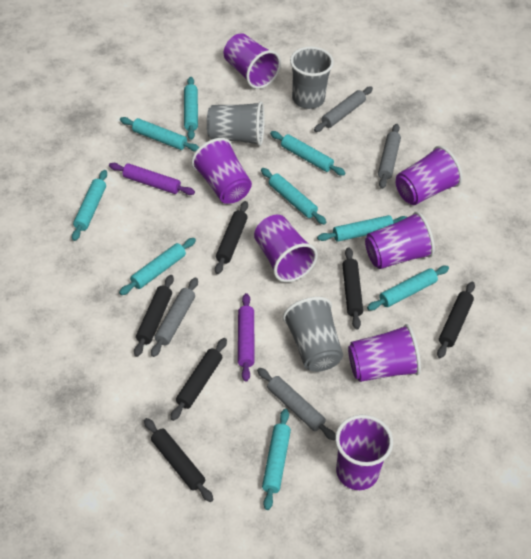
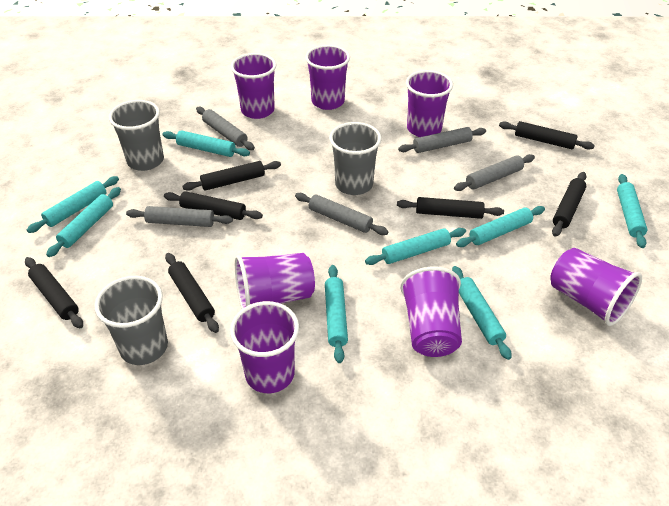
black rolling pin: [134,275,174,357] [144,418,213,502] [170,338,227,421] [215,201,248,274] [342,247,363,329] [437,281,475,358] = 6 -> [25,257,83,328] [164,191,263,220] [165,253,219,333] [182,161,281,191] [397,197,504,219] [499,121,595,150] [552,172,586,237] = 7
grey rolling pin: [151,278,198,357] [257,368,336,441] [314,86,373,132] [378,124,401,189] = 4 -> [126,206,233,227] [196,107,255,150] [295,193,388,235] [398,127,486,153] [454,154,535,191] = 5
purple rolling pin: [109,163,195,195] [238,293,254,381] = 2 -> none = 0
turquoise rolling pin: [72,170,107,241] [119,238,196,295] [120,117,199,152] [184,77,198,140] [261,168,326,225] [262,409,291,510] [270,131,345,176] [317,215,407,242] [367,266,449,311] = 9 -> [27,176,119,233] [46,187,121,257] [162,130,250,157] [325,265,348,363] [365,228,466,265] [452,266,512,360] [456,206,545,247] [617,174,647,248] = 8

